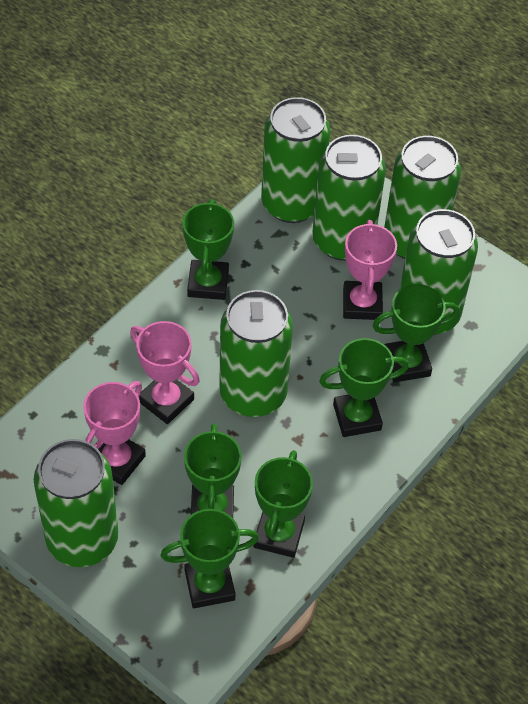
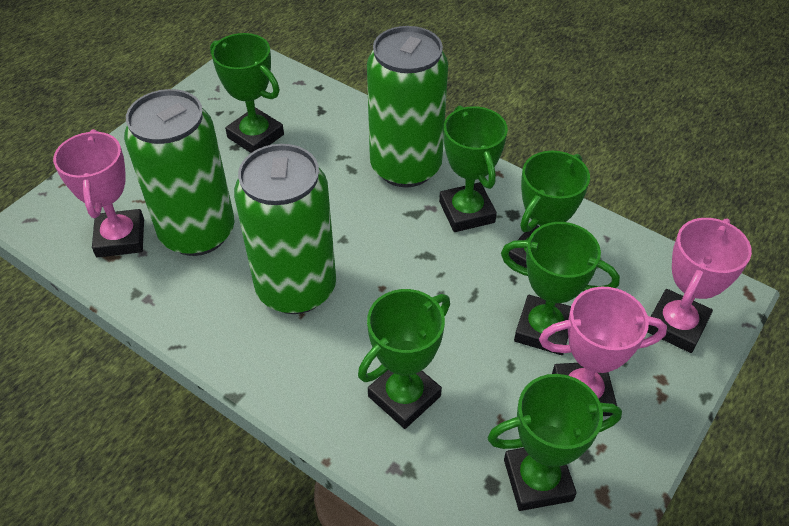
green can: [34,439,118,567] [219,290,293,417] [261,97,330,223] [312,135,386,261] [384,136,461,259] [400,209,478,335] = 6 -> [124,89,235,256] [234,144,336,314] [367,26,448,187] = 3

